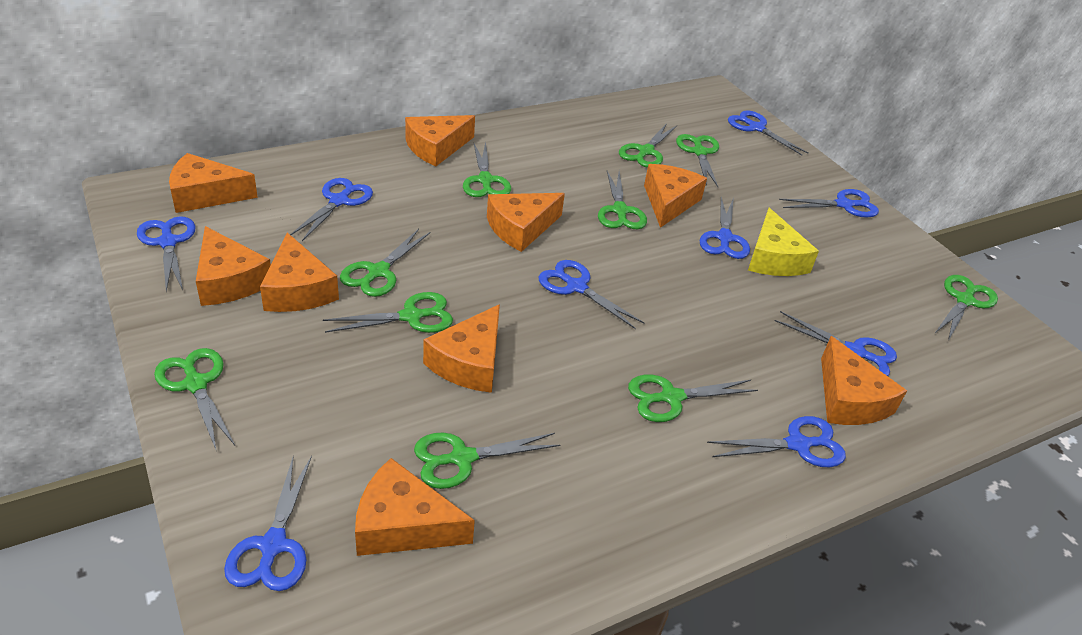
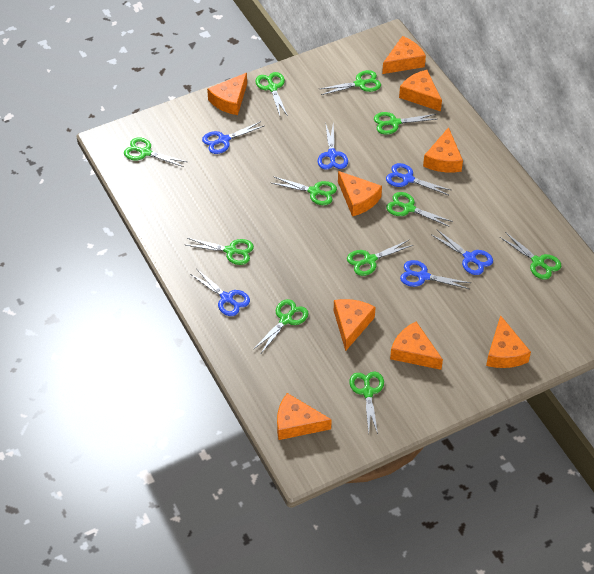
blue scissors: [137,216,196,292] [224,456,312,591] [290,178,373,241] [539,260,644,329] [700,197,750,259] [707,416,846,467] [728,110,809,155] [775,311,897,376] [779,189,879,218] = 9 -> [190,268,250,316] [202,121,264,154] [318,122,348,170] [386,163,451,195] [400,260,471,289] [431,230,493,275] = 6
green scissors: [154,348,235,452] [323,292,453,333] [340,229,430,297] [414,433,560,489] [463,141,511,197] [598,171,647,229] [619,123,677,168] [628,375,758,422] [676,134,719,187] [935,275,998,341] = 10 -> [124,137,187,167] [186,238,254,265] [253,299,309,353] [255,72,288,116] [272,176,337,205] [320,70,381,95] [347,240,413,276] [349,372,384,434] [374,112,437,135] [386,192,453,227] [500,232,561,279] = 11
yellow cheese: [748,208,819,276] = 1 -> none = 0

